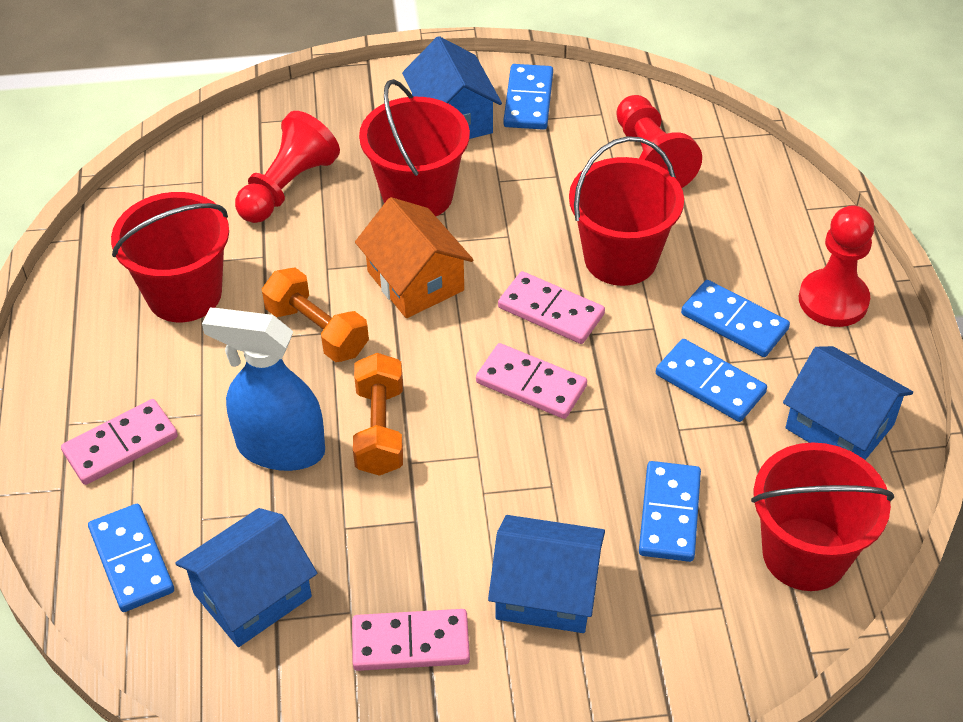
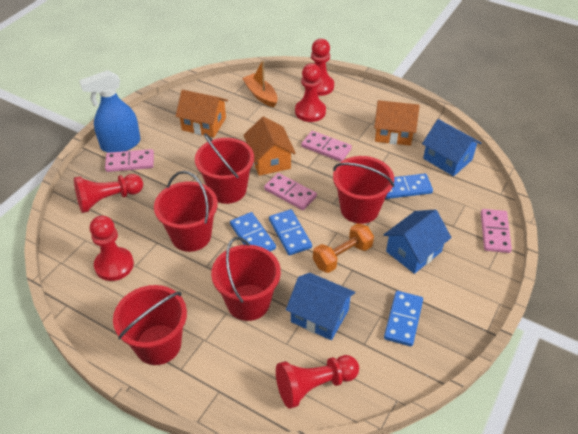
blue domino: [88,504,174,612] [503,64,553,130] [639,461,701,562] [656,339,767,422] [681,280,790,357] = 5 -> [230,212,276,251] [269,209,312,255] [384,291,423,347] [386,174,433,199] = 4
blue house: [175,508,317,647] [402,36,502,139] [488,515,605,633] [783,346,913,460] = 4 -> [286,273,355,340] [383,210,452,274] [422,119,481,176] = 3
orange boat: none = 0 -> [242,60,278,107] = 1
orange dumbbell: [262,268,369,362] [353,353,403,476] = 2 -> [313,223,374,273] = 1
orange house: [355,197,474,318] = 1 -> [176,90,228,137] [243,116,296,176] [374,100,420,146] = 3
red bucket: [111,192,229,322] [359,79,470,216] [569,136,684,286] [751,442,894,591] = 4 -> [113,285,187,365] [154,171,218,252] [195,133,254,204] [211,237,281,321] [333,156,394,224] = 5
red pawn: [235,111,340,223] [616,95,702,188] [799,205,874,327] = 3 -> [74,174,143,213] [90,216,134,281] [276,355,359,409] [295,63,326,122] [305,39,334,96] = 5

